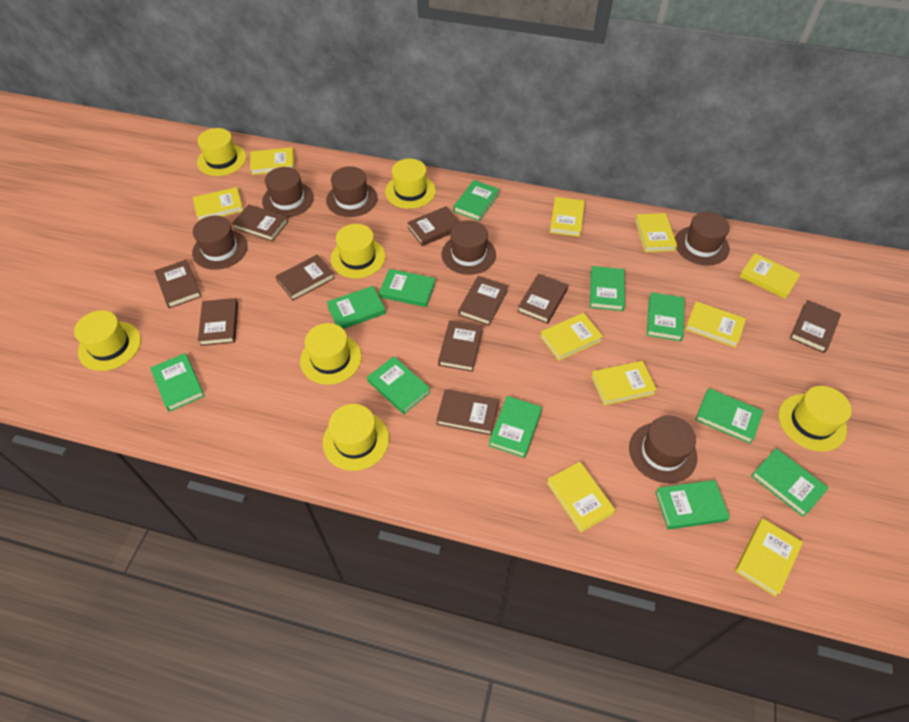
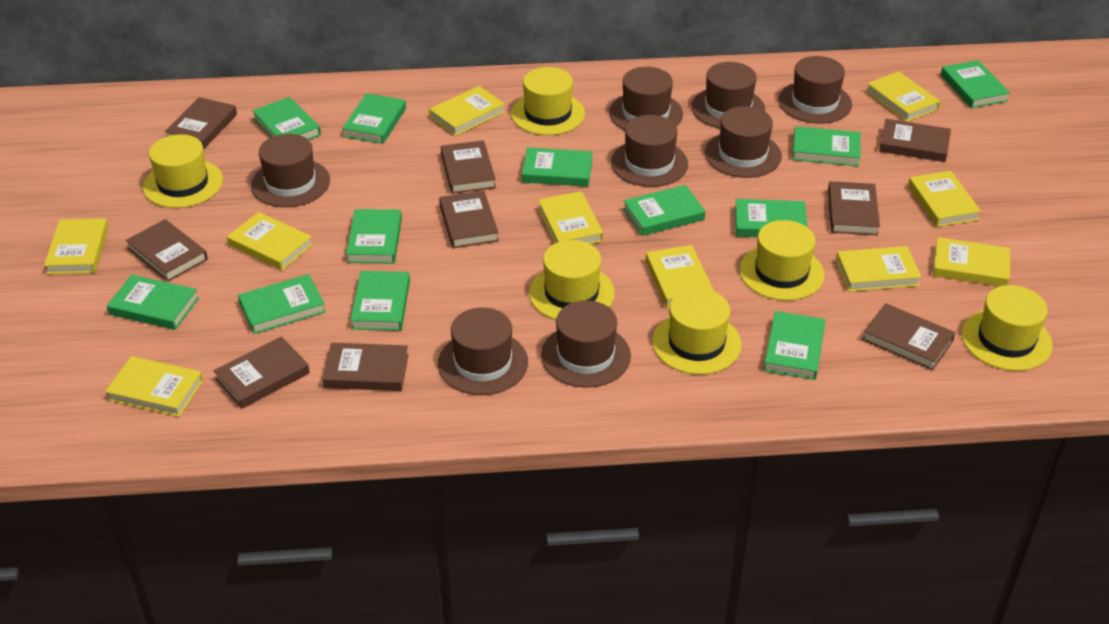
brown book: [155,260,202,308] [198,298,238,346] [232,204,288,242] [276,255,335,301] [407,206,460,246] [436,389,499,435] [438,320,483,372] [458,276,508,326] [517,274,568,324] [790,300,841,353] = 10 -> [125,219,208,282] [165,97,237,149] [214,337,310,408] [322,343,409,391] [439,190,499,248] [441,140,496,194] [828,181,880,235] [862,303,955,370] [879,119,951,162] = 9
brown hat: [192,216,248,270] [262,167,314,217] [326,166,377,217] [441,220,496,275] [629,416,697,483] [675,212,730,266] = 6 -> [251,134,330,207] [438,307,528,395] [541,300,631,388] [609,67,683,130] [611,115,688,187] [692,62,765,129] [705,106,782,178] [778,56,852,124] = 8
green book: [150,353,205,412] [327,286,386,329] [367,356,430,414] [379,269,436,307] [453,180,500,221] [489,396,542,458] [590,266,625,311] [647,292,685,341] [655,480,730,530] [695,388,763,444] [751,448,829,517] = 11 -> [107,275,199,330] [238,274,326,334] [252,97,321,140] [342,93,406,144] [346,209,402,263] [350,271,410,331] [522,147,593,187] [623,185,705,236] [735,199,808,237] [764,311,826,380] [792,126,861,166] [941,60,1010,108] = 12
yellow hat: [74,310,141,371] [197,128,247,176] [300,323,362,385] [323,404,389,471] [331,224,386,278] [385,159,436,209] [779,386,852,451] = 7 -> [143,134,223,208] [511,67,585,135] [529,240,615,320] [652,288,742,375] [740,220,824,301] [961,285,1053,371] = 6

